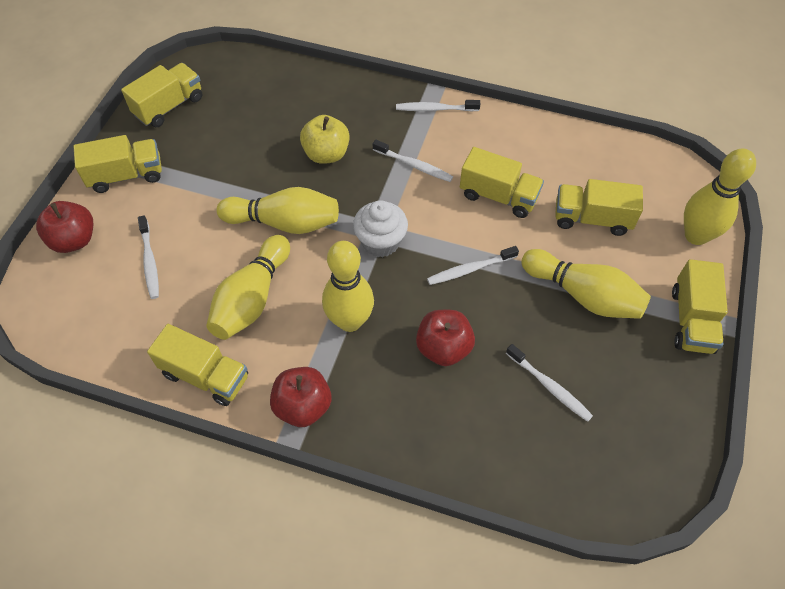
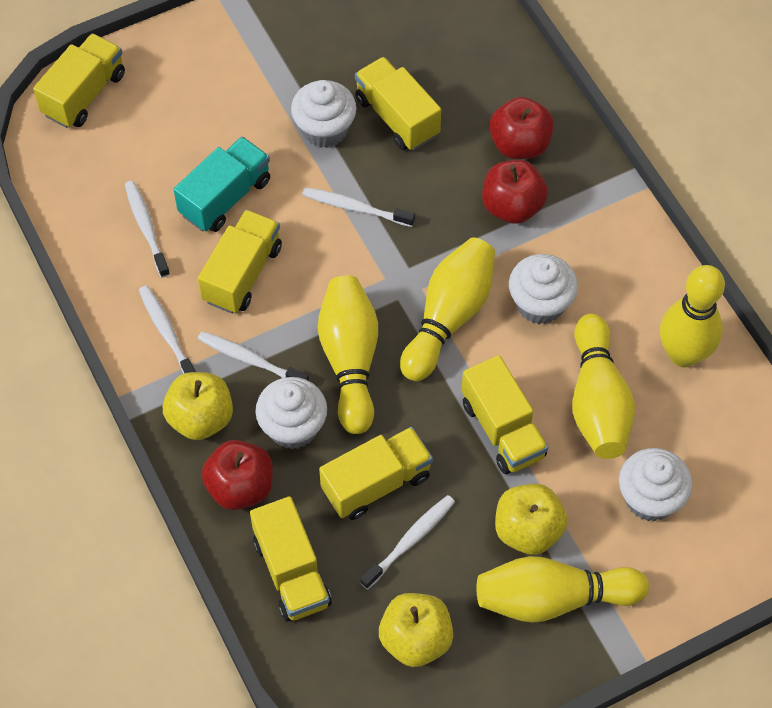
turquoise truck: none = 0 -> [173,137,270,232] = 1
white cupcake: [353,200,408,257] = 1 -> [255,377,327,449] [291,80,357,148] [509,254,578,324] [619,448,692,521] = 4
yellow apple: [300,115,350,164] = 1 -> [163,372,233,440] [379,593,453,667] [495,484,568,555] = 3

